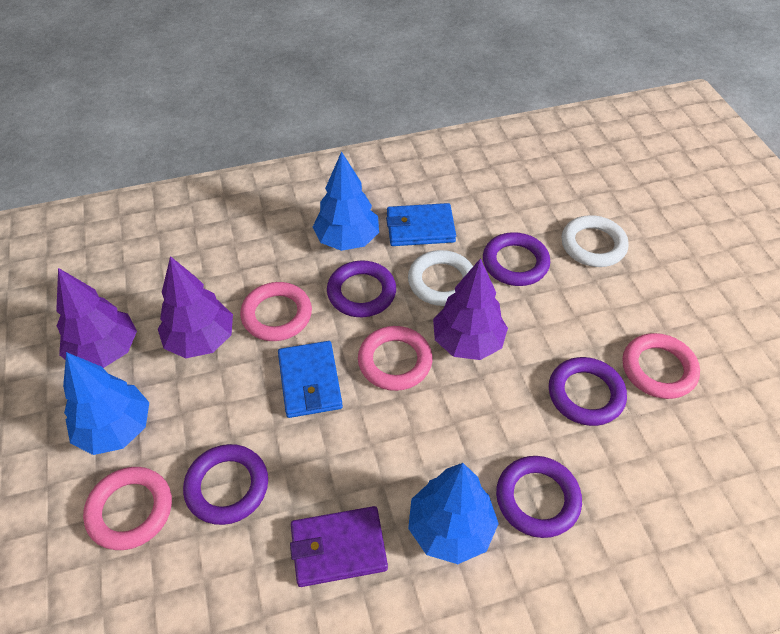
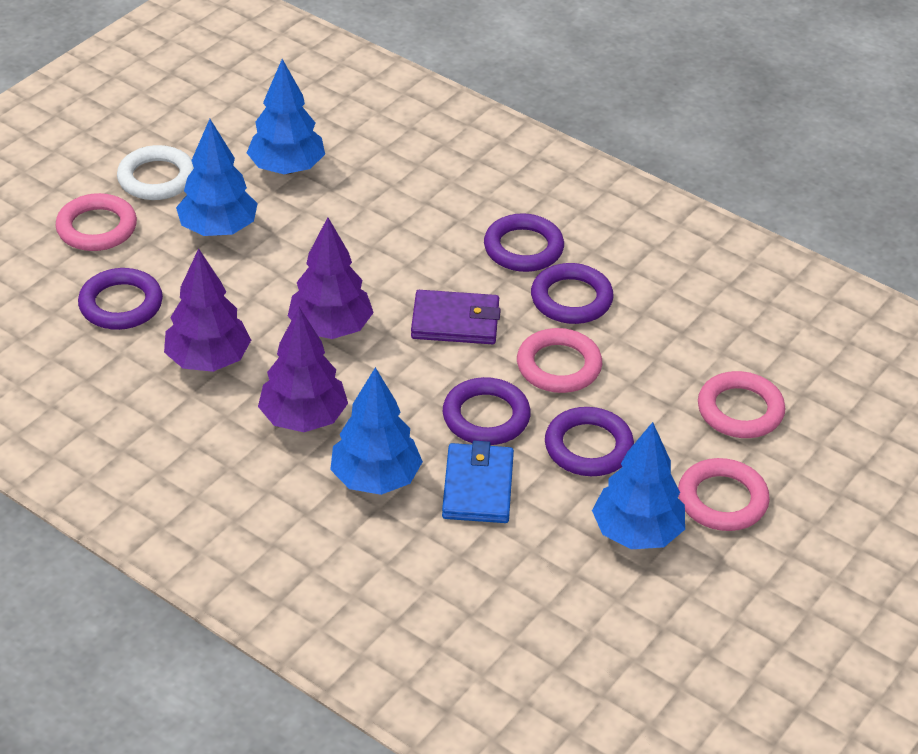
blue tree: [63,352,149,455] [313,151,379,251] [408,463,499,564] = 3 -> [176,119,258,236] [247,59,325,174] [330,367,423,495] [592,422,685,549] = 4
blue wallet: [278,341,343,418] [386,203,456,246] = 2 -> [442,441,514,523] = 1
white ring: [408,250,473,306] [561,215,629,267] = 2 -> [117,145,194,200] = 1

